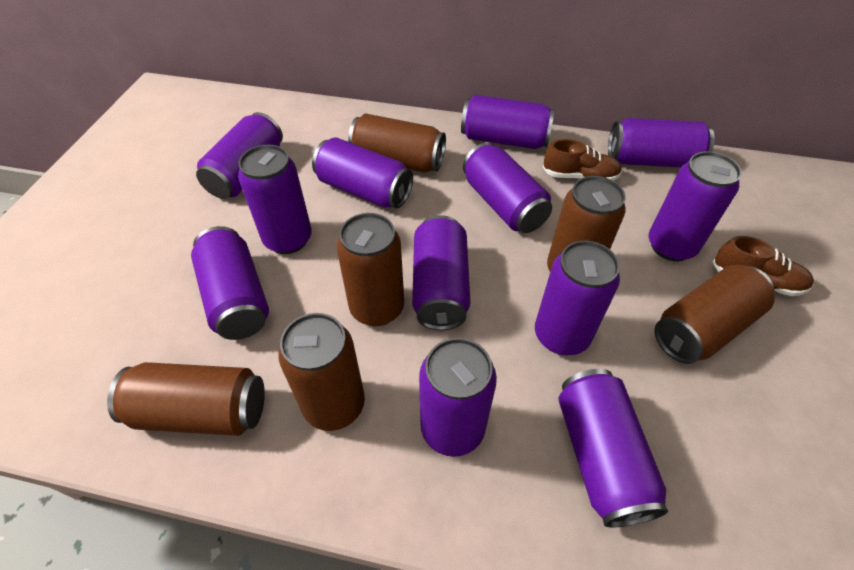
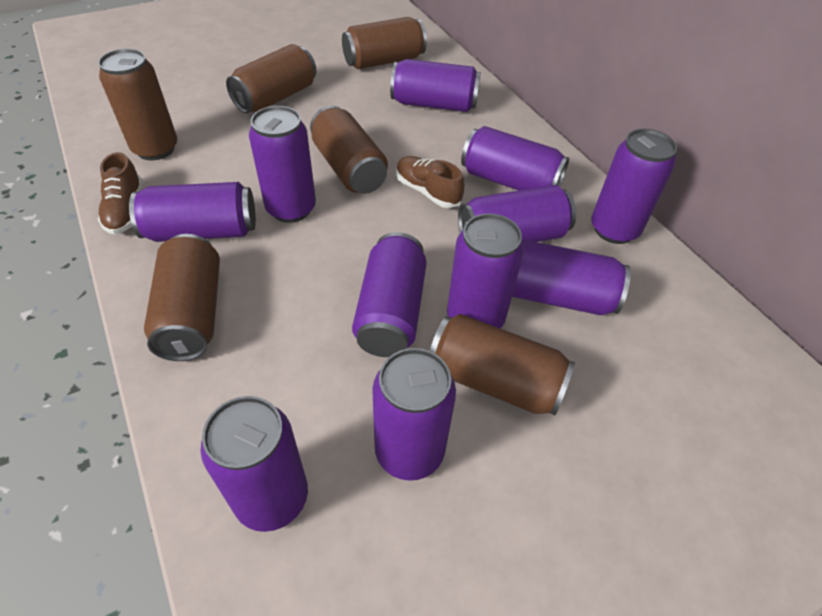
purple can: [191,226,269,340] [196,112,283,199] [238,145,312,254] [312,137,413,208] [412,215,471,330] [419,338,497,457] [461,95,555,149] [463,143,552,233] [535,241,620,355] [558,369,668,527] [608,118,715,167] [649,151,742,261] = 12 -> [129,182,256,242] [201,396,308,532] [249,106,316,223] [352,232,427,357] [372,348,456,481] [390,59,481,112] [447,214,524,329] [458,185,576,242] [461,126,569,191] [512,239,631,315] [591,129,677,244] = 11

